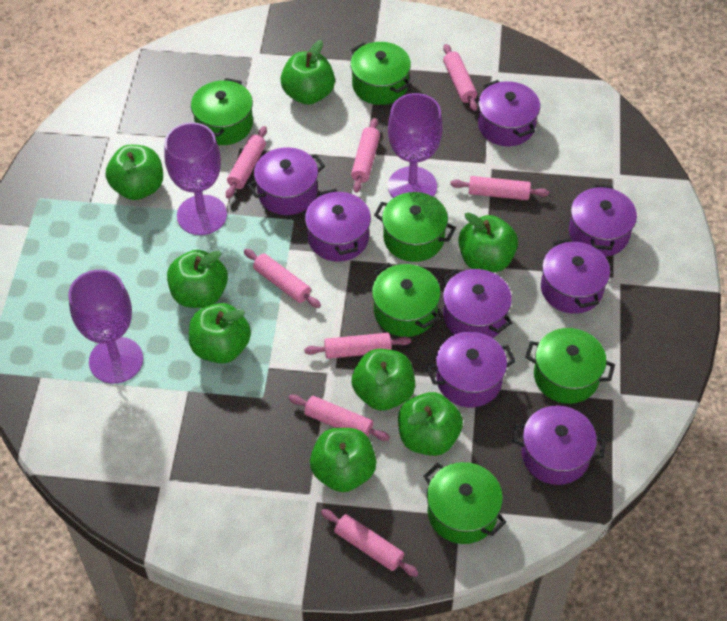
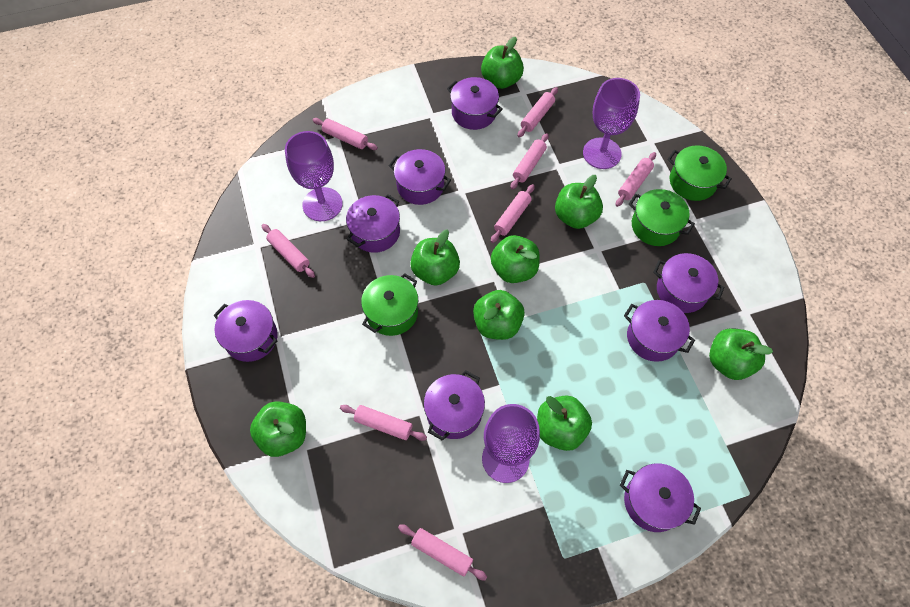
green pot: [191,78,253,145] [350,42,411,105] [372,263,441,337] [374,192,456,262] [424,462,506,544] [525,328,615,404] = 6 -> [361,273,418,336] [629,189,695,246] [667,145,732,201] = 3

